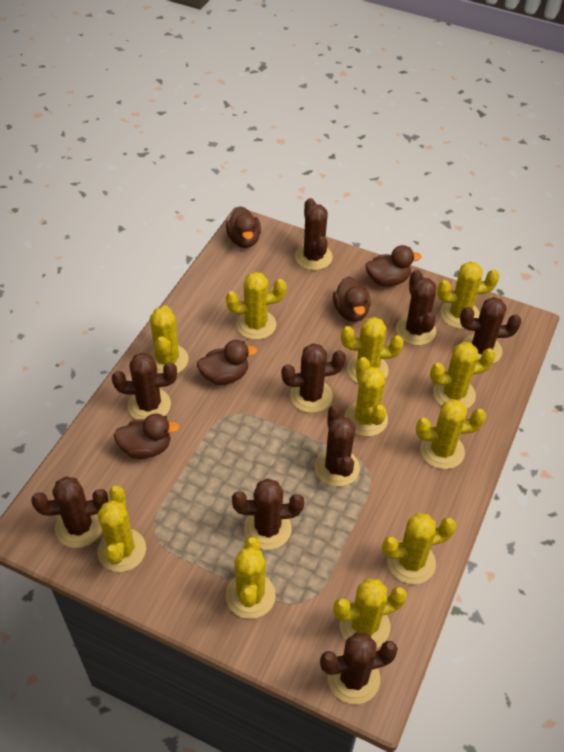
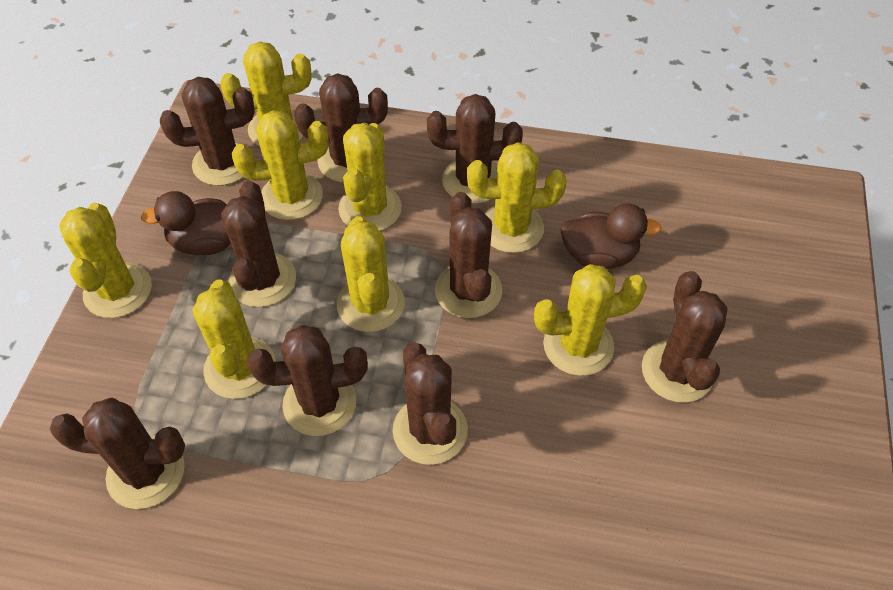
brown duck: [114,413,179,459] [197,340,257,385] [226,206,261,248] [333,276,371,322] [366,245,422,287] = 5 -> [141,191,231,255] [560,203,662,269] = 2
yellow cactus: [97,486,146,572] [149,305,189,374] [226,272,287,340] [226,537,276,619] [333,578,407,648] [341,317,404,383] [345,357,388,437] [382,513,456,584] [416,399,486,469] [430,342,496,409] [437,261,500,329] = 11 -> [59,203,152,318] [193,279,276,399] [220,42,312,146] [232,110,329,220] [337,216,405,332] [338,123,402,231] [467,142,567,253] [534,264,647,376] = 8

